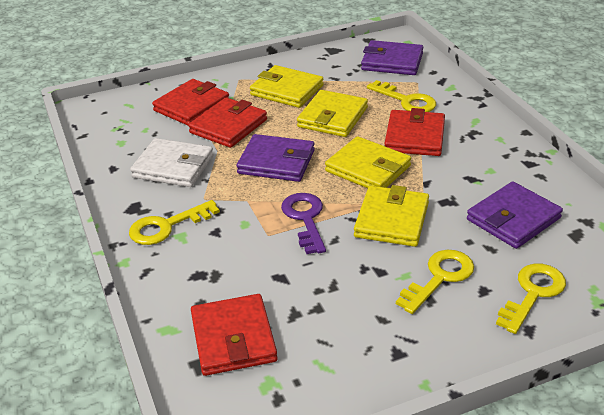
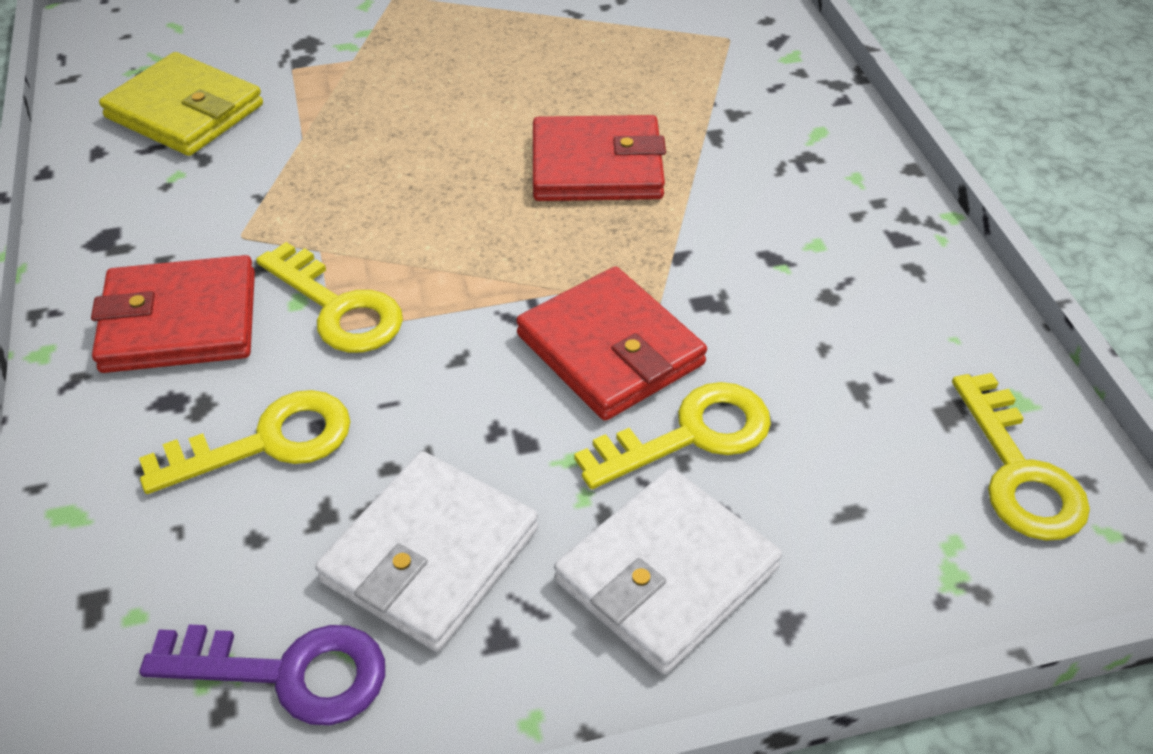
purple wallet: [237,134,315,182] [361,40,423,75] [467,182,563,249] = 3 -> none = 0
red wallet: [152,79,229,125] [188,97,267,148] [191,294,278,376] [384,108,445,156] = 4 -> [91,255,255,373] [516,266,707,421] [533,115,666,201] = 3
white wallet: [130,138,213,187] = 1 -> [315,451,538,652] [554,468,782,675] = 2
yellow wallet: [250,65,324,108] [297,90,368,137] [325,136,411,188] [354,185,429,247] = 4 -> [99,52,263,156] = 1

